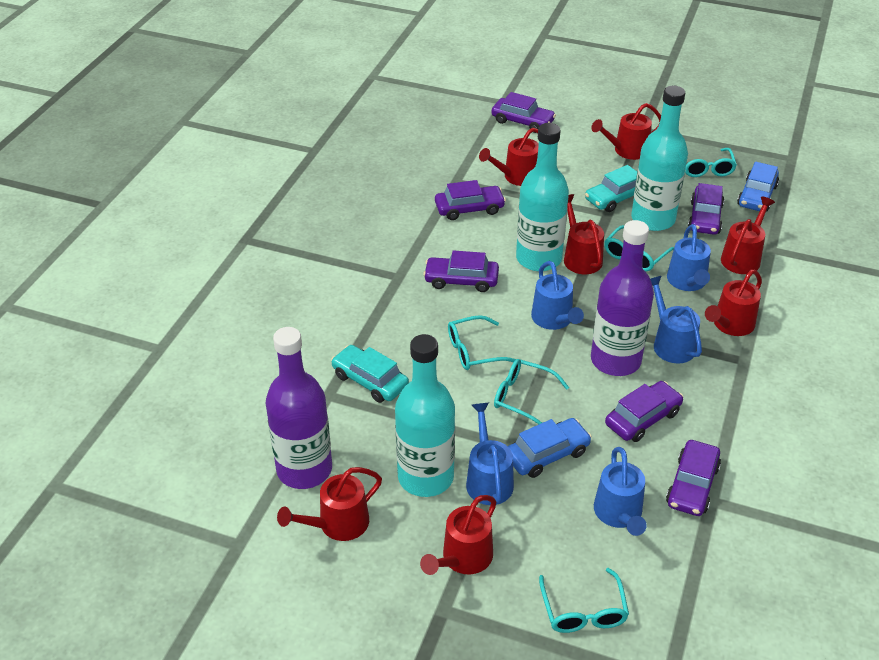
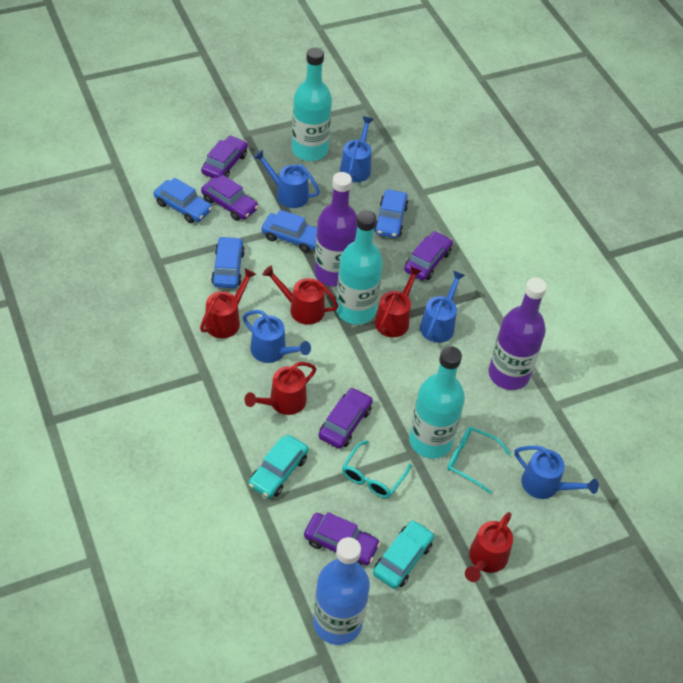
blue bottle: none = 0 -> [313,537,370,645] = 1
blue car: [508,418,592,478] [737,162,779,211] = 2 -> [154,178,212,223] [211,236,245,288] [261,210,317,252] [374,190,408,238] = 4
purple car: [423,250,499,292] [435,180,506,220] [491,92,556,133] [605,381,683,442] [666,440,721,516] [688,183,724,235] = 6 -> [201,135,248,178] [201,175,259,221] [304,512,380,565] [319,387,373,449] [404,231,453,281] = 5
red watering can: [277,467,382,541] [420,495,496,575] [479,128,539,186] [564,194,604,274] [591,103,661,160] [705,270,762,336] [721,197,775,274] = 7 -> [200,268,256,338] [244,362,316,415] [262,265,339,325] [375,266,422,337] [465,512,513,582] = 5
turquoise glasses: [448,315,516,370] [494,359,569,425] [539,568,629,633] [604,225,674,271] [685,148,737,177] = 5 -> [342,440,412,498] [447,427,511,494] = 2

